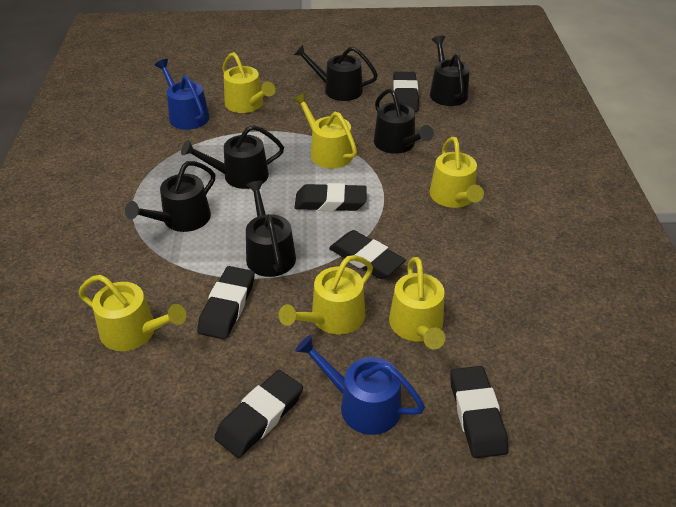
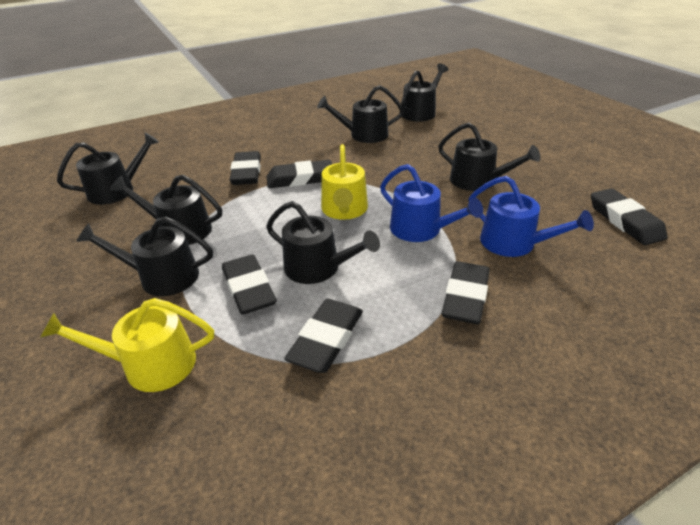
black watering can: [125,161,215,232] [181,125,284,189] [246,181,296,277] [294,44,378,101] [374,89,434,154] [430,36,470,106] = 6 -> [57,132,159,205] [76,216,213,296] [110,175,222,245] [266,201,380,284] [317,85,404,143] [401,63,449,122] [438,122,541,191] = 7
yellow watering can: [78,275,186,351] [222,52,275,113] [279,255,373,334] [293,93,357,169] [389,257,445,349] [430,137,484,208] = 6 -> [40,298,214,392] [321,144,368,220] = 2

